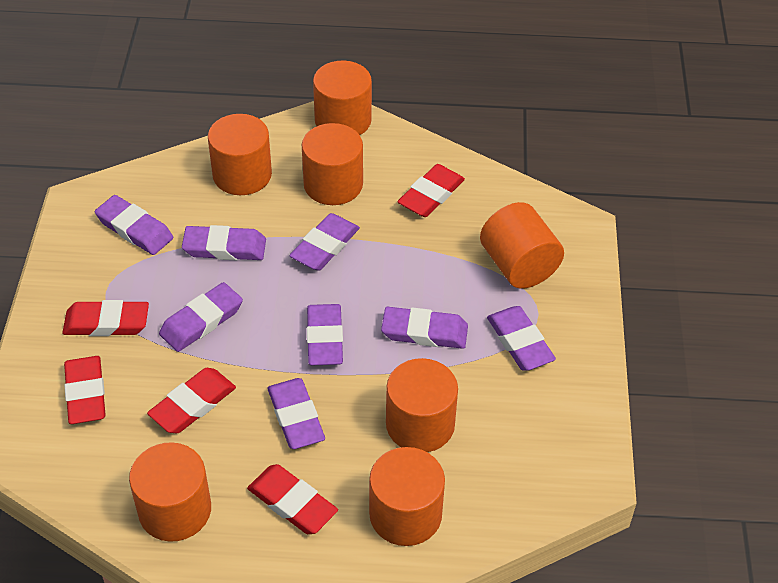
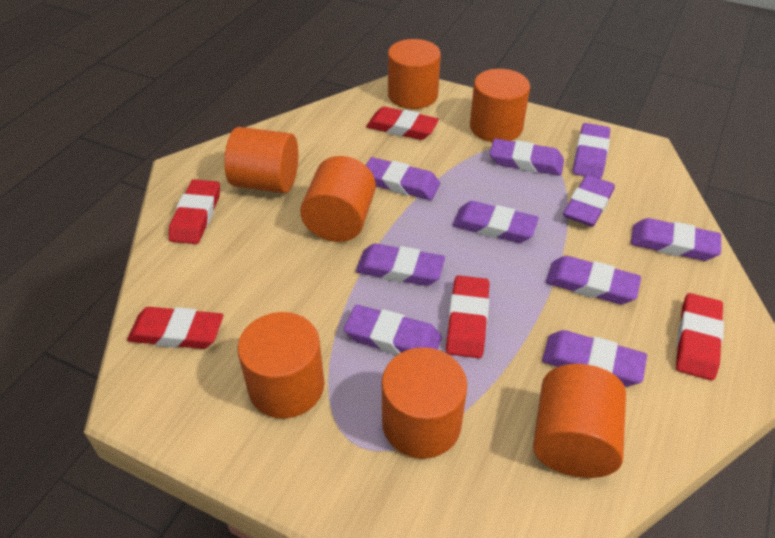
purple eraser: [95,195,173,255] [159,282,243,352] [182,225,266,260] [268,378,325,449] [289,213,360,271] [307,304,343,365] [381,307,468,349] [487,306,556,371] = 8 -> [344,305,442,355] [356,243,445,286] [366,157,440,200] [452,201,539,243] [490,138,564,176] [542,330,647,387] [546,256,641,304] [563,175,615,227] [573,123,610,179] [631,218,721,261] = 10

